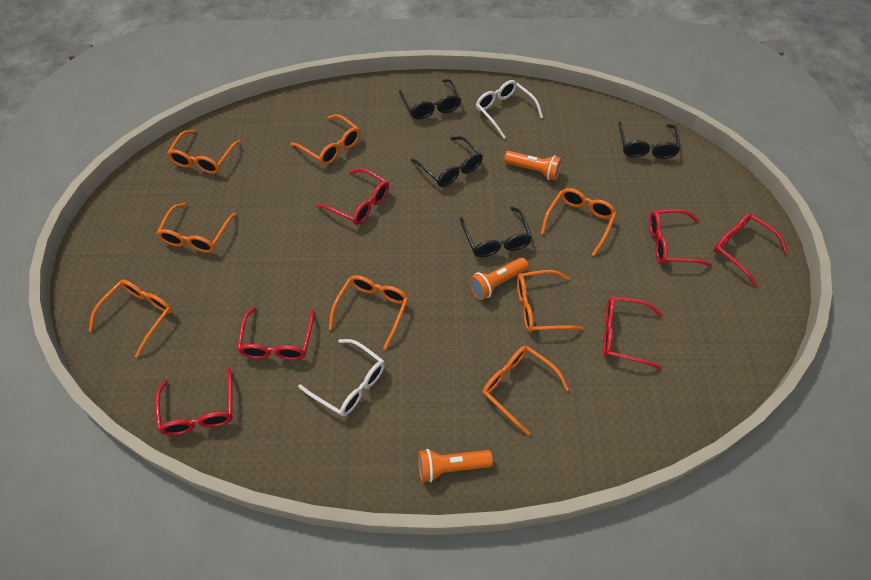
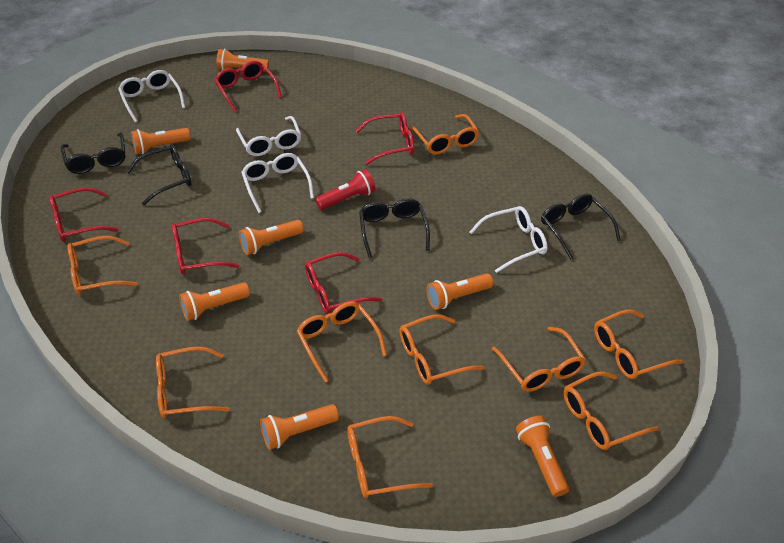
orange flashlight: [418,449,493,482] [469,258,529,300] [504,151,562,181] = 3 -> [131,128,190,154] [179,282,250,321] [216,49,269,71] [239,220,304,255] [260,404,339,450] [426,273,493,310] [516,416,569,497] = 7
orange glasses: [89,280,172,358] [156,203,236,253] [167,130,241,174] [291,114,360,165] [329,275,408,349] [482,346,569,435] [517,270,584,332] [541,188,616,256] = 8 -> [67,236,138,295] [156,346,230,418] [297,302,387,383] [347,416,433,498] [399,314,484,385] [409,114,479,155] [492,327,586,392] [564,371,658,450] [594,310,683,379] = 9
red flashlight: none = 0 -> [315,169,376,210] = 1
red glasses: [155,368,233,435] [237,307,314,360] [317,168,389,225] [603,296,663,369] [649,209,712,267] [714,213,788,286] = 6 -> [49,187,119,242] [172,218,239,275] [215,61,282,112] [305,252,383,314] [356,112,414,165] = 5
white glasses: [298,339,385,417] [476,80,543,139] = 2 -> [118,70,185,123] [236,116,301,156] [241,153,314,213] [470,206,548,273] = 4

